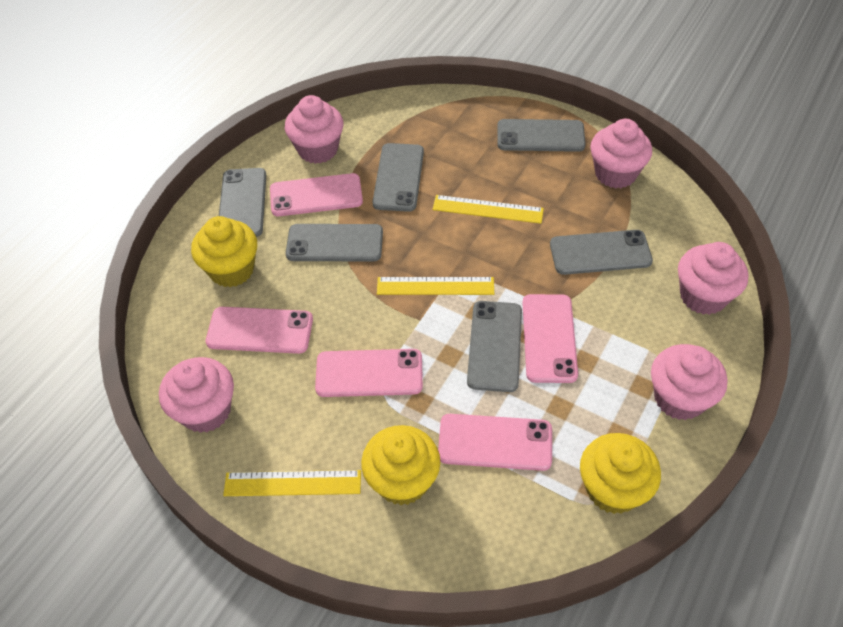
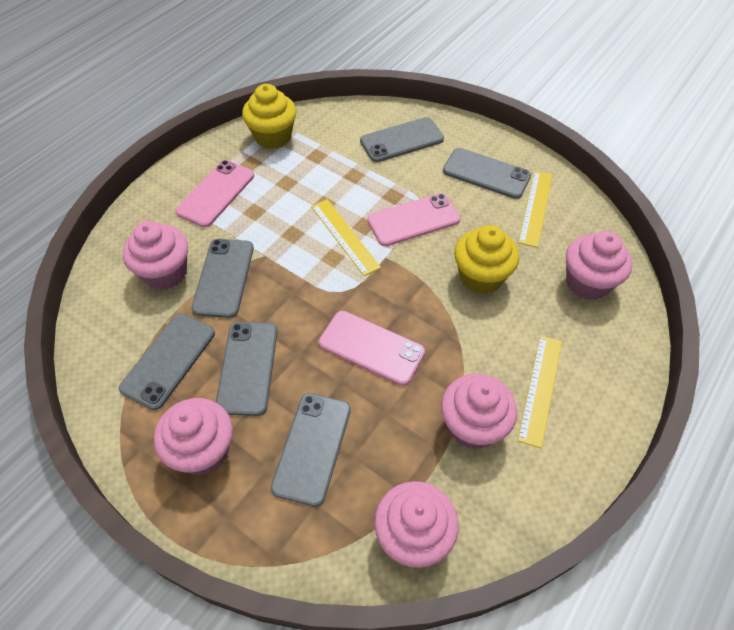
pink phone: [206,307,313,354] [270,173,363,216] [315,349,423,397] [438,414,552,471] [522,294,578,383] = 5 -> [175,160,254,227] [319,311,425,386] [368,193,461,246] = 3
yellow cupcake: [191,216,257,287] [361,425,440,505] [580,433,661,514] = 3 -> [242,84,296,149] [454,225,519,294] = 2

